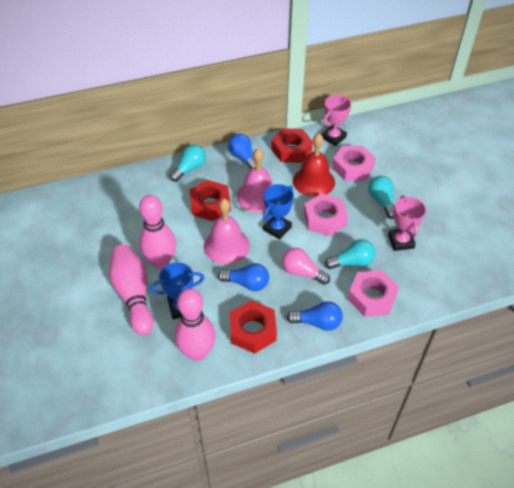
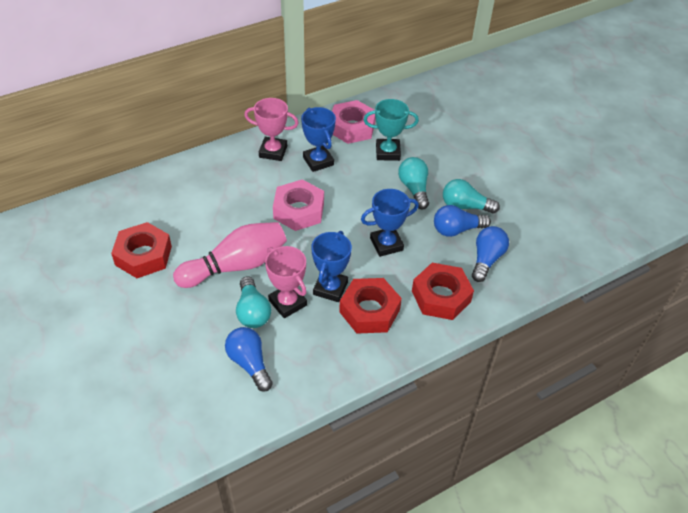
blue trophy: [150,262,204,319] [263,184,294,239] = 2 -> [301,107,336,172] [311,231,352,302] [361,189,419,257] = 3
pink bell: [204,199,250,264] [236,148,272,213] = 2 -> none = 0
pink bowling pin: [109,245,154,335] [139,195,176,269] [175,288,216,361] = 3 -> [173,222,287,288] = 1
pink light bulb: [282,248,330,285] = 1 -> none = 0
pink nut: [304,193,348,236] [332,145,376,181] [348,270,399,317] = 3 -> [273,179,324,231] [332,100,376,144] = 2
red bell: [293,133,335,197] = 1 -> none = 0
turquoise trophy: none = 0 -> [363,99,419,161] = 1

